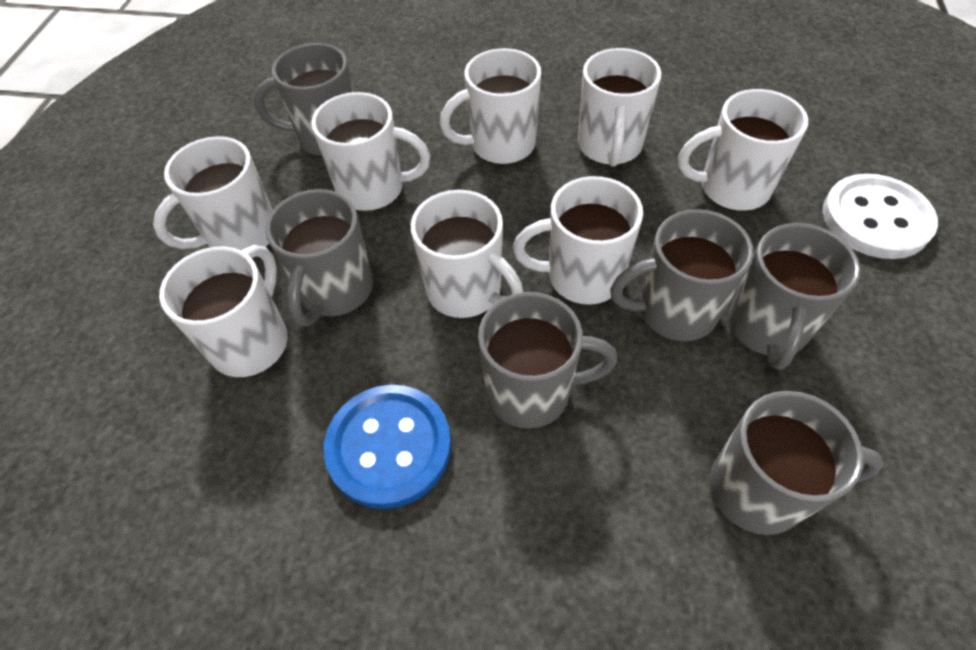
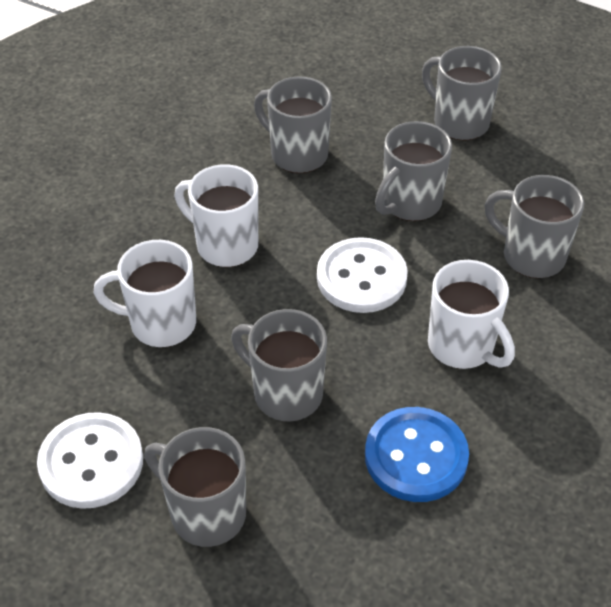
white button: [822,174,938,259] = 1 -> [37,412,143,509] [317,237,408,313] = 2
white mug: [153,136,273,250] [159,245,288,377] [311,92,430,211] [411,190,523,318] [440,48,541,165] [513,176,643,305] [578,48,661,167] [678,89,808,211] = 8 -> [94,240,196,347] [175,164,258,267] [428,260,515,369] = 3

